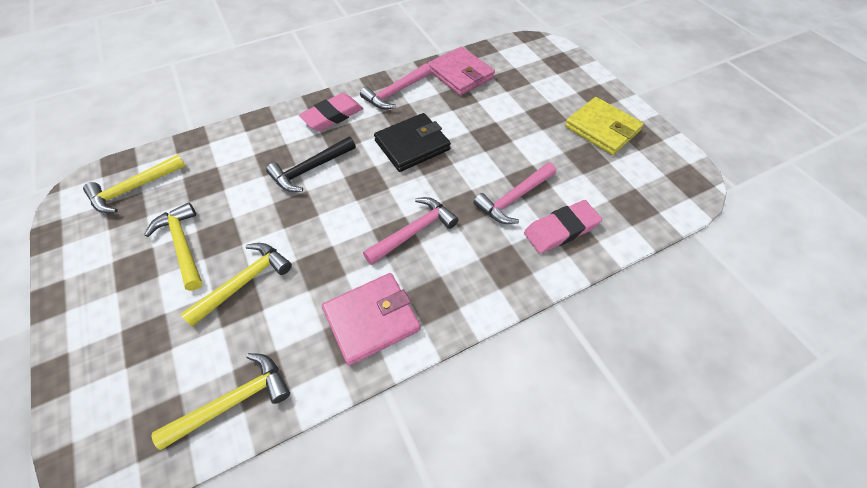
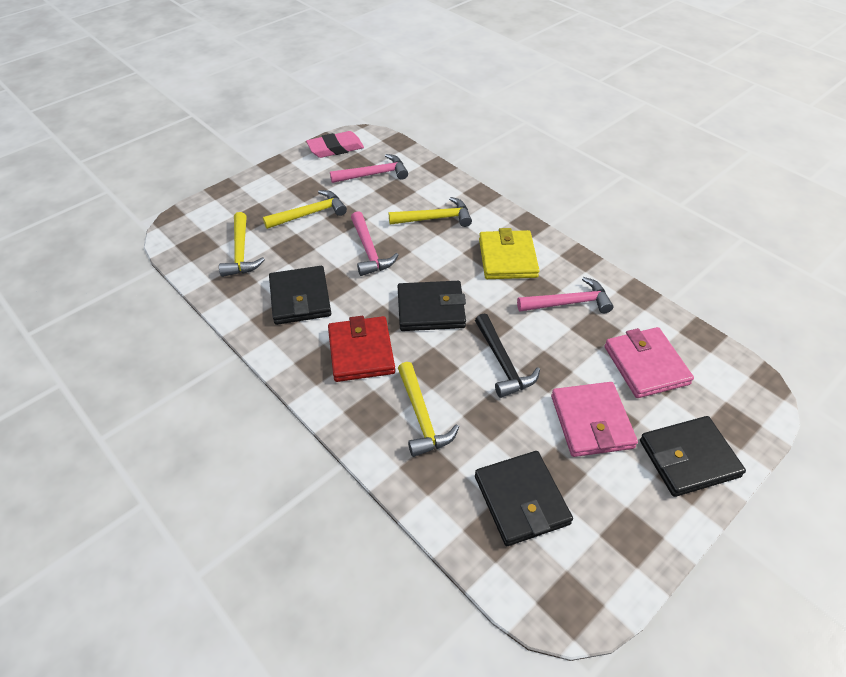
black wallet: [374,113,451,172] = 1 -> [269,266,331,325] [397,281,466,331] [475,451,573,546] [640,416,746,497] = 4
pink eraser: [299,93,363,131] [524,200,602,253] = 2 -> [306,131,364,158] = 1
red wallet: none = 0 -> [328,316,395,382] = 1

